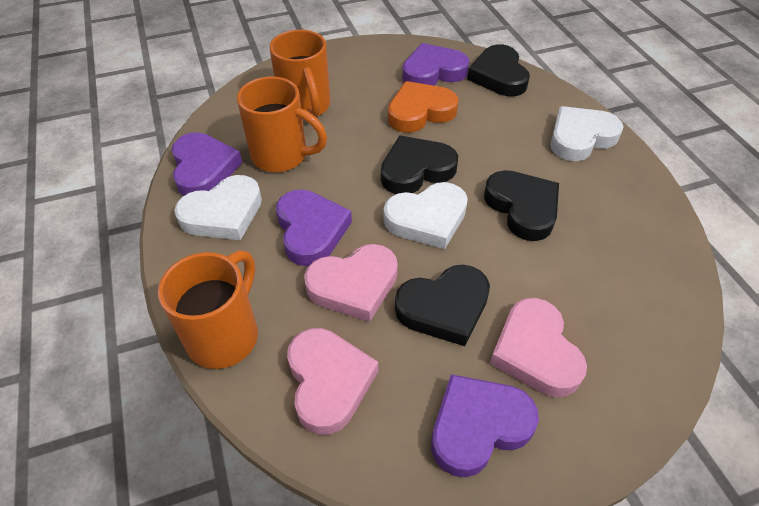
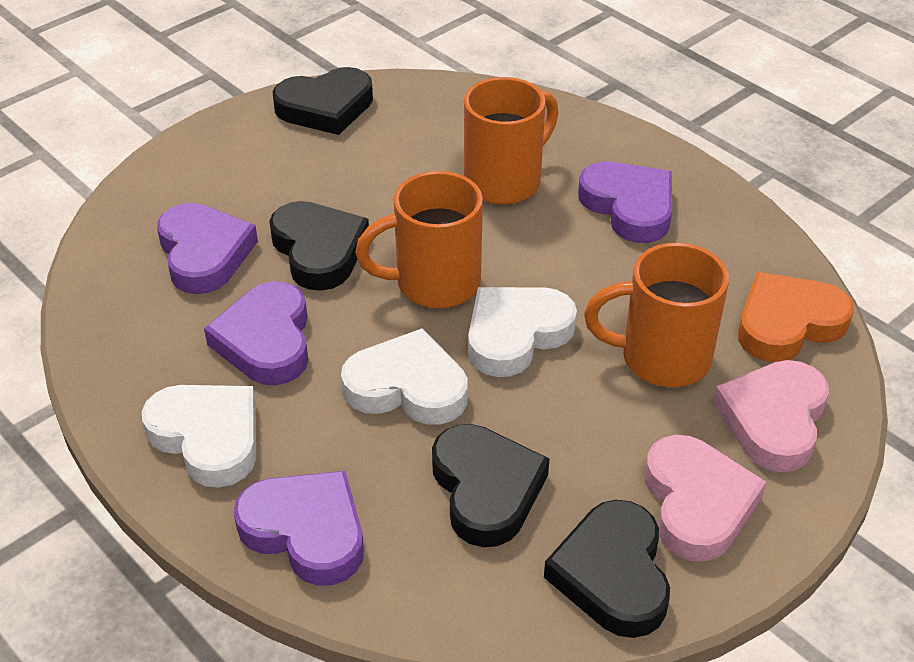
pink heart: [287,328,378,435] [304,244,398,322] [490,298,587,397] = 3 -> [645,435,766,562] [713,360,829,472] = 2

